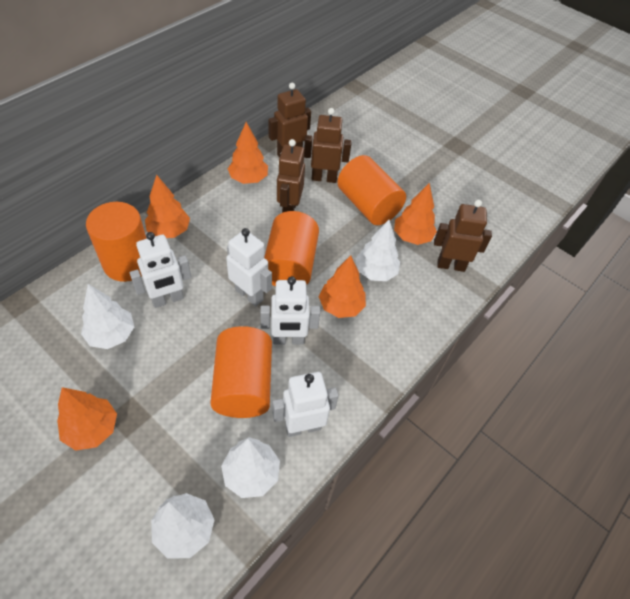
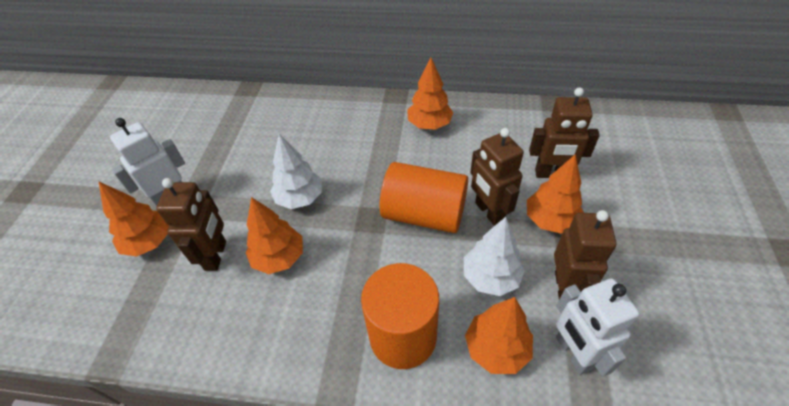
orange cylinder: [86,202,147,282] [210,326,272,418] [264,211,319,287] [337,155,406,225] = 4 -> [361,263,439,369] [380,162,468,233] = 2
white robot: [130,232,191,308] [226,228,272,306] [260,276,320,345] [273,372,338,437] = 4 -> [110,118,185,207] [556,278,640,377] = 2
white tree: [81,284,134,349] [151,493,214,558] [221,437,280,498] [355,220,400,281] = 4 -> [270,134,322,209] [464,217,525,296] = 2

